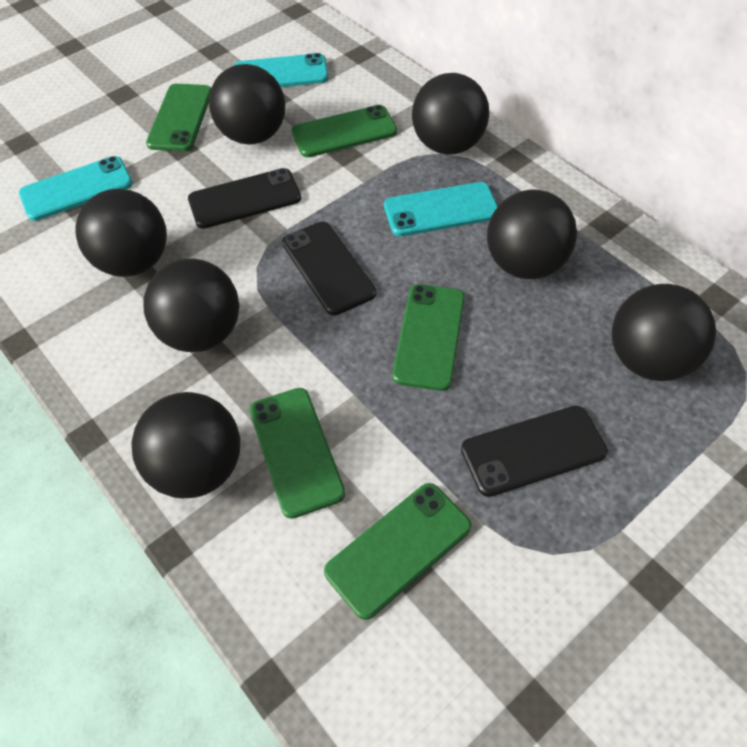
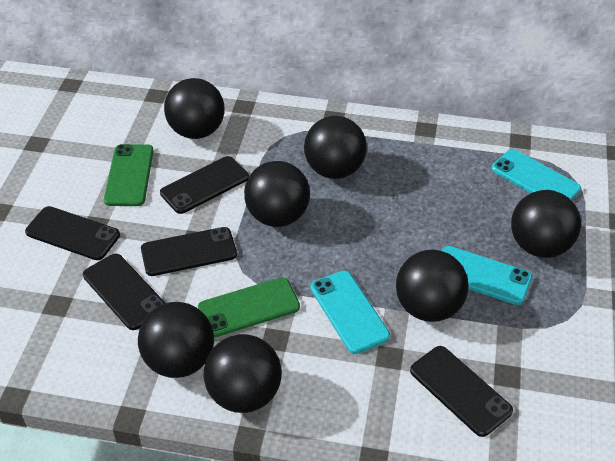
black phone: [188,168,301,229] [282,222,376,315] [461,406,608,497] = 3 -> [25,206,120,260] [83,253,165,330] [141,227,237,276] [160,156,249,214] [410,346,513,437] = 5
green phone: [146,84,211,152] [249,388,345,519] [292,105,397,157] [324,483,472,620] [393,284,465,391] = 5 -> [104,144,154,206] [198,277,300,337] = 2

